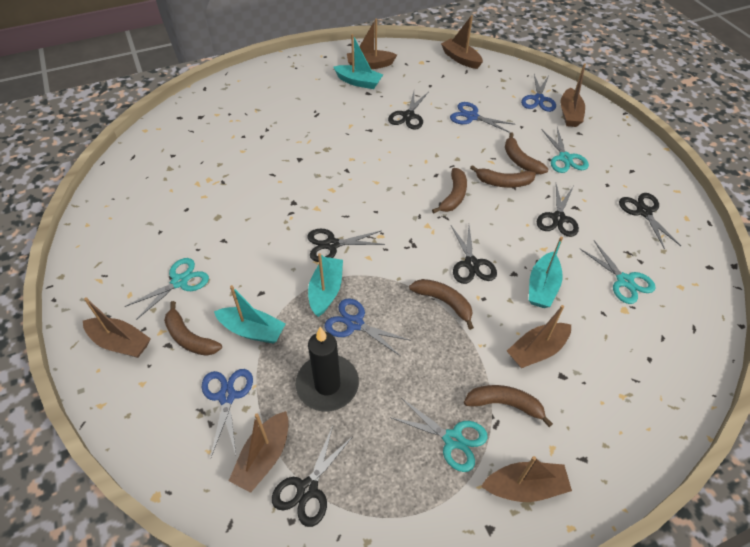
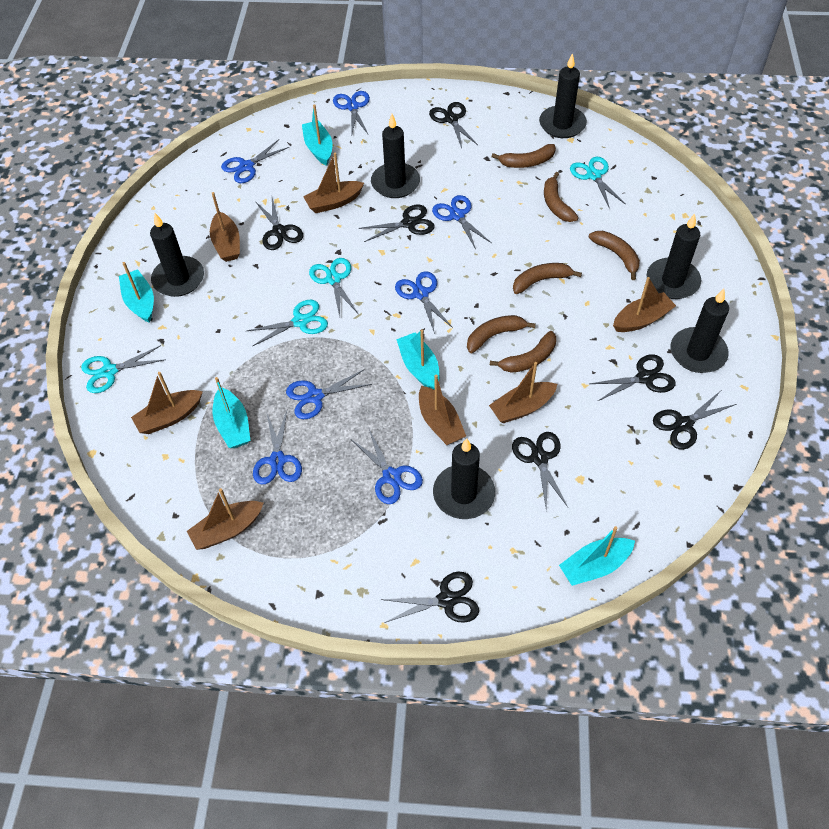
black candle: [296,327,359,412] = 1 -> [150,213,204,297] [371,114,420,198] [433,438,495,519] [539,53,587,138] [647,214,701,299] [671,289,729,373] = 6
black scissors: [272,426,353,527] [307,229,385,262] [388,92,428,130] [451,226,497,284] [537,184,579,237] [619,193,681,250] = 6 -> [255,197,303,250] [358,205,435,242] [380,572,479,623] [429,102,478,148] [512,432,568,512] [590,354,676,401] [653,392,736,450] = 7
blue scissors: [202,369,253,457] [324,298,411,356] [450,102,516,133] [521,74,556,112] = 4 -> [221,139,289,183] [253,411,302,484] [286,369,372,419] [333,91,370,134] [351,429,423,504] [395,271,453,334] [432,195,491,249] = 7
turquoise boat: [214,285,286,344] [308,253,343,317] [333,34,383,89] [529,237,563,308] = 4 -> [119,262,154,323] [213,377,251,448] [302,104,332,166] [396,330,439,390] [559,526,635,586] = 5

